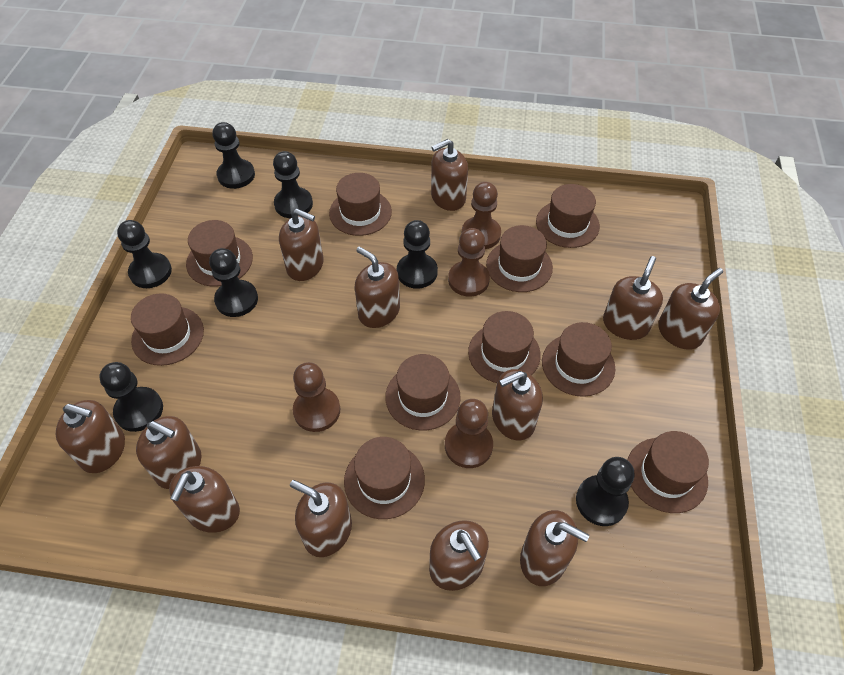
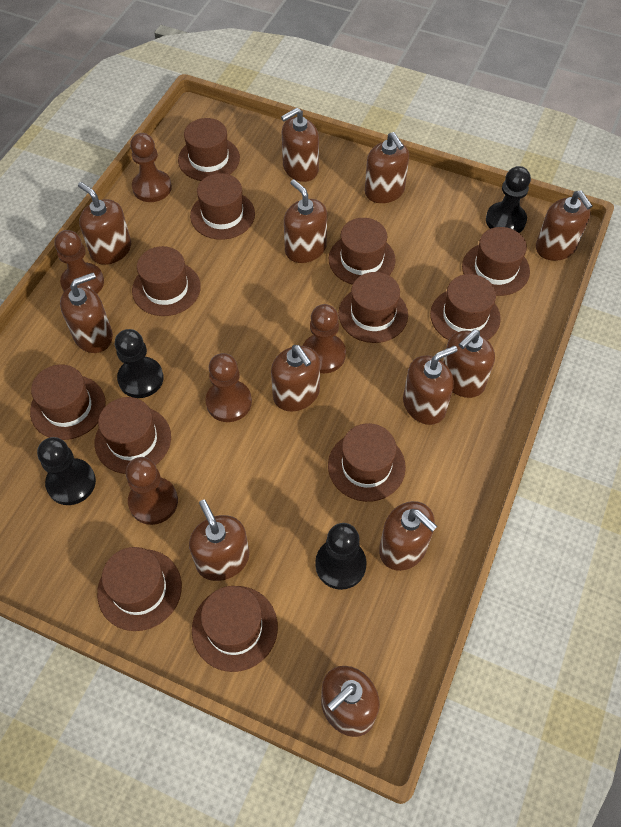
black pawn: [99,362,163,432] [117,220,172,288] [209,248,258,317] [213,122,255,189] [273,151,313,218] [397,220,438,289] [576,457,634,526] = 7 -> [37,437,96,505] [115,329,163,398] [315,523,367,590] [486,166,531,233] = 4
brown hat: [131,293,204,366] [186,220,253,287] [329,173,392,236] [344,437,425,519] [385,354,461,431] [468,311,541,383] [486,225,553,292] [536,184,600,248] [542,322,615,397] [627,431,709,513] = 10 -> [30,365,106,440] [95,397,171,474] [97,547,182,631] [132,246,201,316] [178,118,240,181] [190,173,255,240] [192,586,278,672] [328,423,406,502] [329,218,396,285] [338,272,408,343] [430,274,501,340] [462,227,530,296] = 12
brown pawn: [293,362,340,432] [445,399,493,468] [448,228,490,297] [461,182,501,249] = 4 -> [54,230,104,294] [126,457,178,525] [130,133,172,202] [205,353,252,422] [303,304,346,373] = 5

